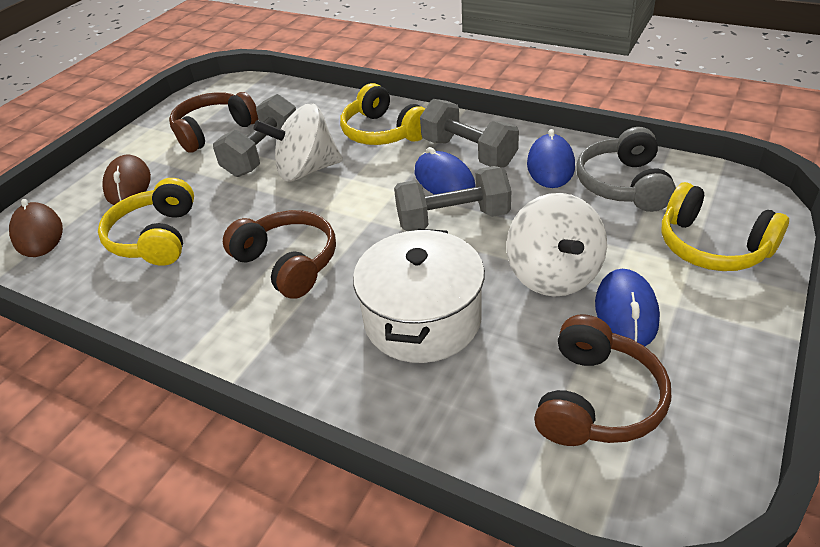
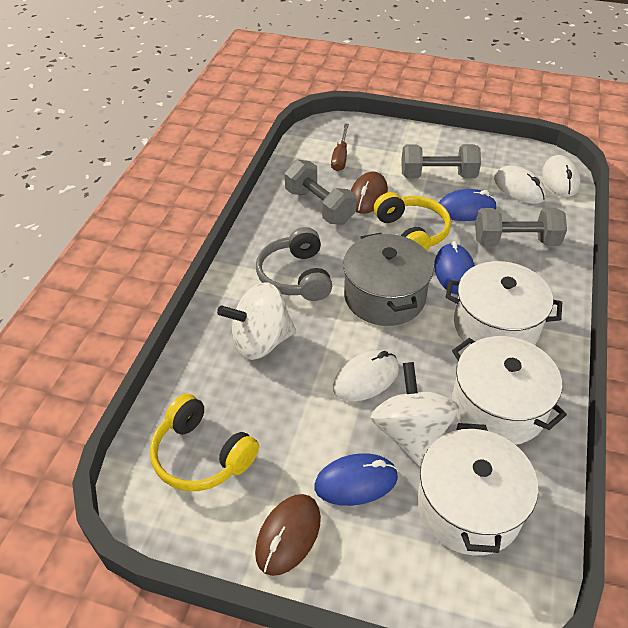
brown headphones: [169,92,258,153] [223,210,336,299] [534,314,671,446] = 3 -> none = 0
brown screwdriver: none = 0 -> [331,124,349,171] = 1
grey pot: none = 0 -> [343,233,434,326] = 1
white mouse: none = 0 -> [333,350,399,402] [494,165,546,204] [542,155,581,197] = 3
white pot: [353,229,485,363] = 1 -> [417,423,538,555] [446,261,562,346] [452,336,567,445] = 3
yellow headphones: [98,178,194,266] [340,83,425,145] [661,182,789,271] = 3 -> [150,394,259,491] [374,192,451,251] = 2

